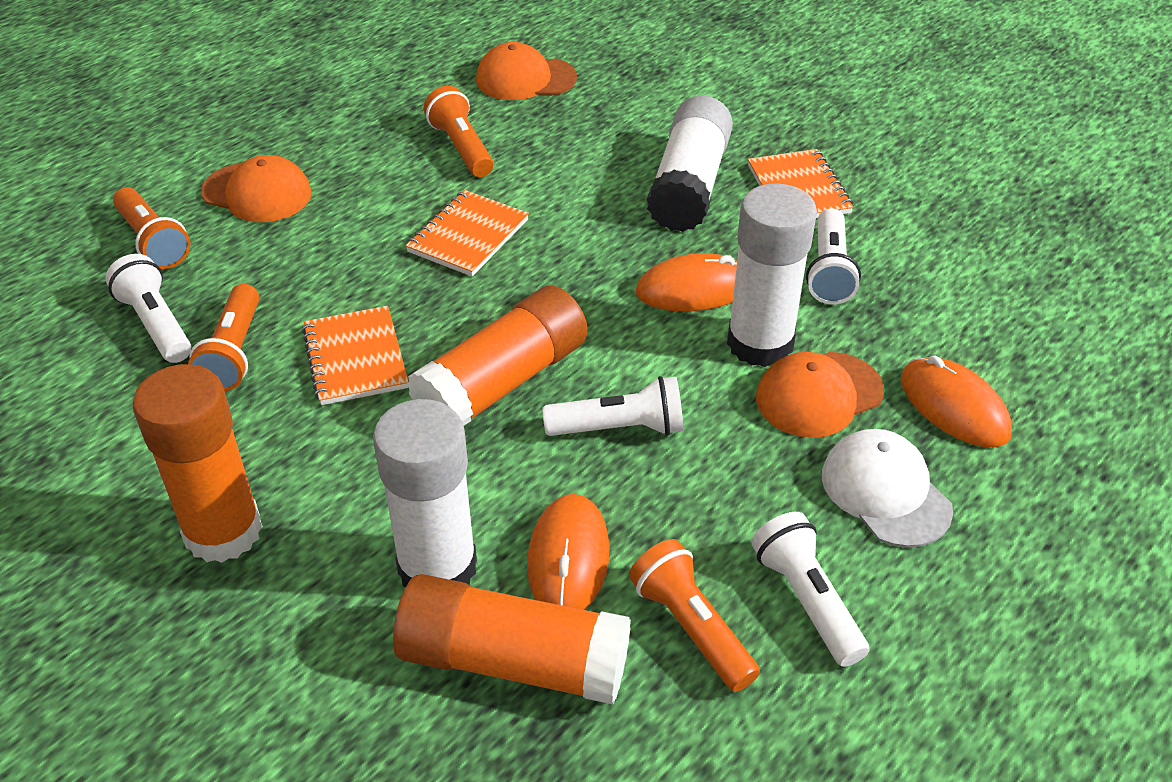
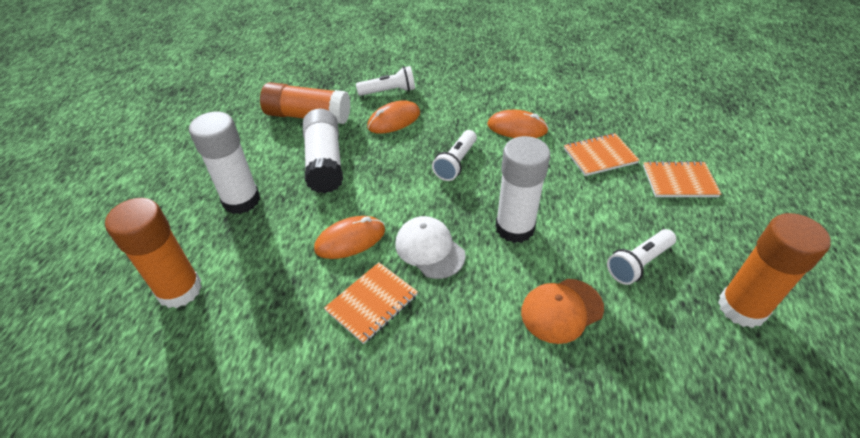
orange cap: [201,155,312,222] [476,42,577,100] [756,352,884,438] = 3 -> [521,279,604,344] = 1
orange flashlight: [113,187,191,269] [188,284,259,392] [424,86,494,177] [629,539,760,692] = 4 -> none = 0
white flashlight: [106,254,191,363] [542,376,683,436] [751,512,869,667] [806,208,861,304] = 4 -> [356,66,415,96] [432,130,477,181] [607,229,676,285] = 3

